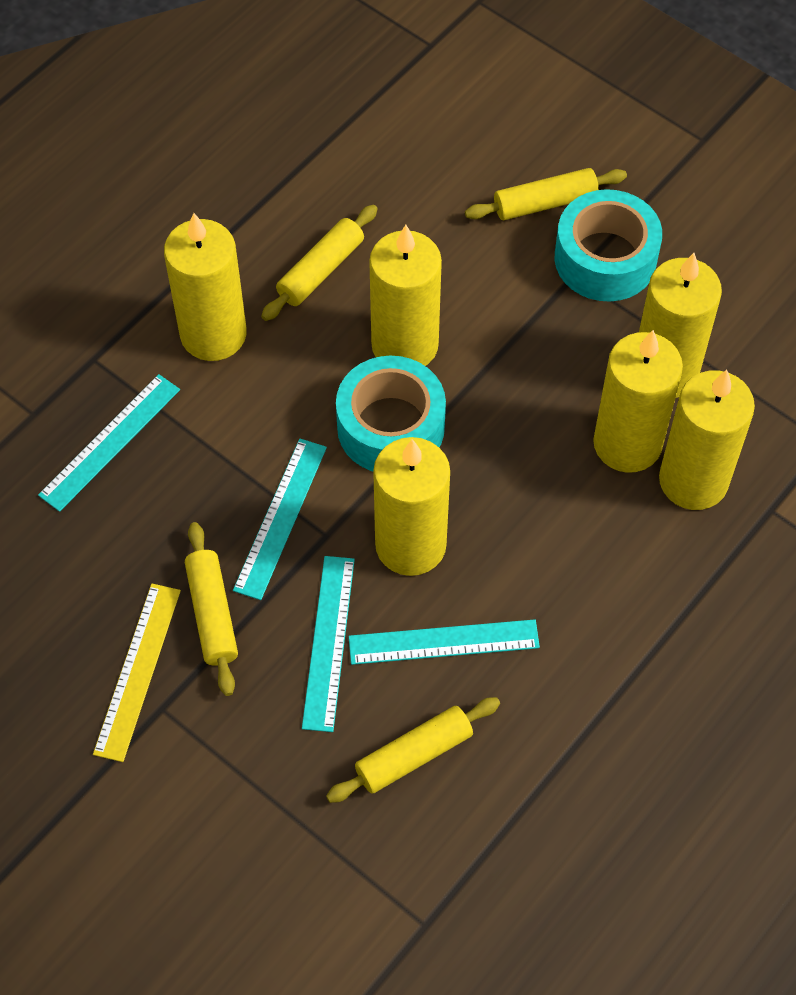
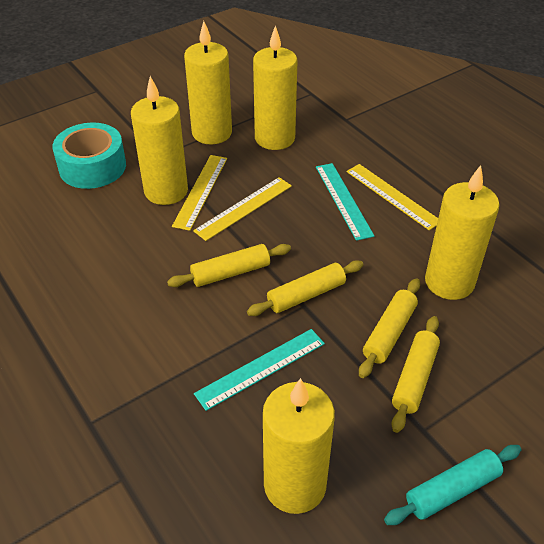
turquoise rolling pin: none = 0 -> [384,445,521,525] = 1
turquoise ruler: [38,374,180,512] [233,439,327,600] [302,556,355,732] [349,619,540,665] = 4 -> [194,329,325,411] [316,163,374,241] = 2
turquoise tape: [336,356,446,471] [555,189,662,301] = 2 -> [52,123,126,189] = 1
yellow candle: [164,213,247,361] [369,225,442,366] [373,437,450,576] [593,330,683,473] [639,253,722,398] [659,370,755,510] = 6 -> [131,76,188,205] [184,21,232,144] [253,25,297,150] [263,378,335,514] [425,165,499,300] = 5
yellow ruler: [93,584,181,762] = 1 -> [172,155,227,231] [193,177,292,241] [346,164,438,230] = 3

